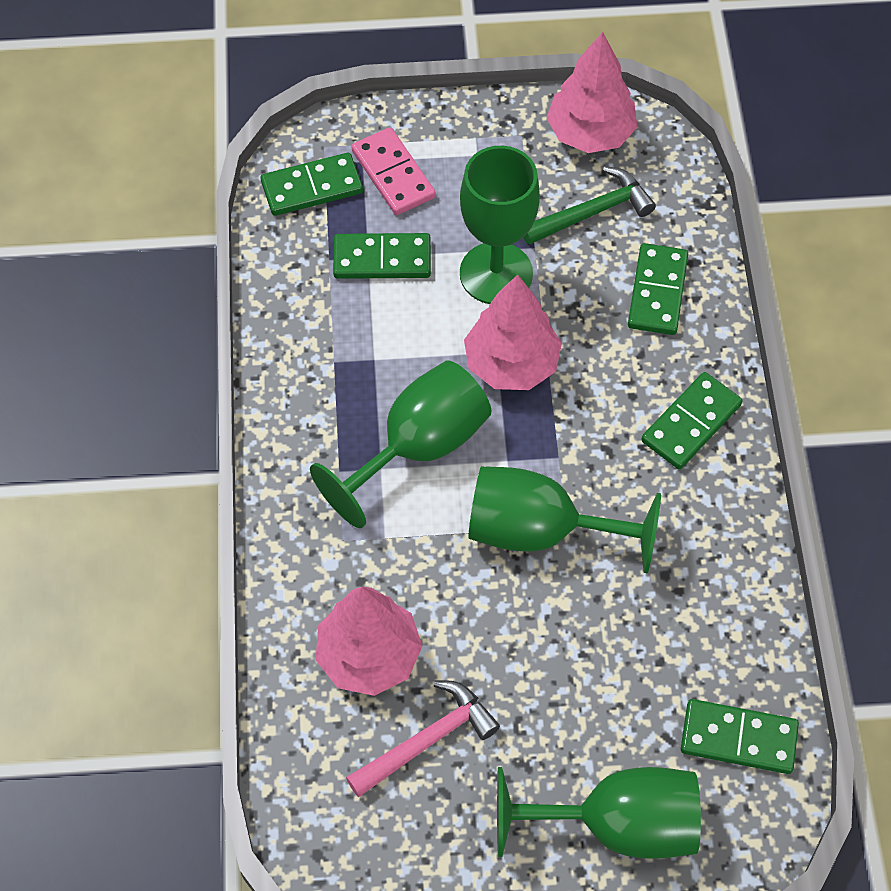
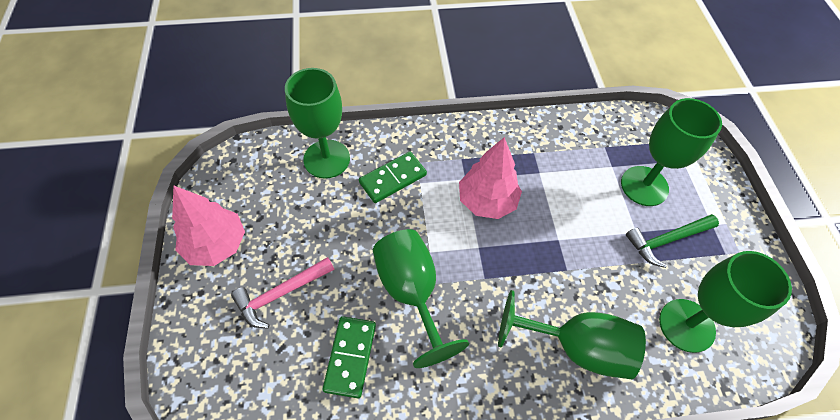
green domino: [261,153,363,216] [333,233,431,279] [628,243,688,335] [641,372,742,469] [681,699,799,774] = 5 -> [323,316,376,398] [359,152,427,203] = 2
green goblet: [310,361,491,528] [460,146,540,304] [468,466,661,573] [497,767,701,859] = 4 -> [285,68,350,179] [373,229,469,368] [498,290,646,379] [621,98,722,206] [659,251,792,353] = 5
pink domino: [351,127,436,215] = 1 -> none = 0
pink tree: [316,587,423,696] [464,275,562,390] [546,32,637,153] = 3 -> [172,185,245,266] [459,137,522,219] = 2

